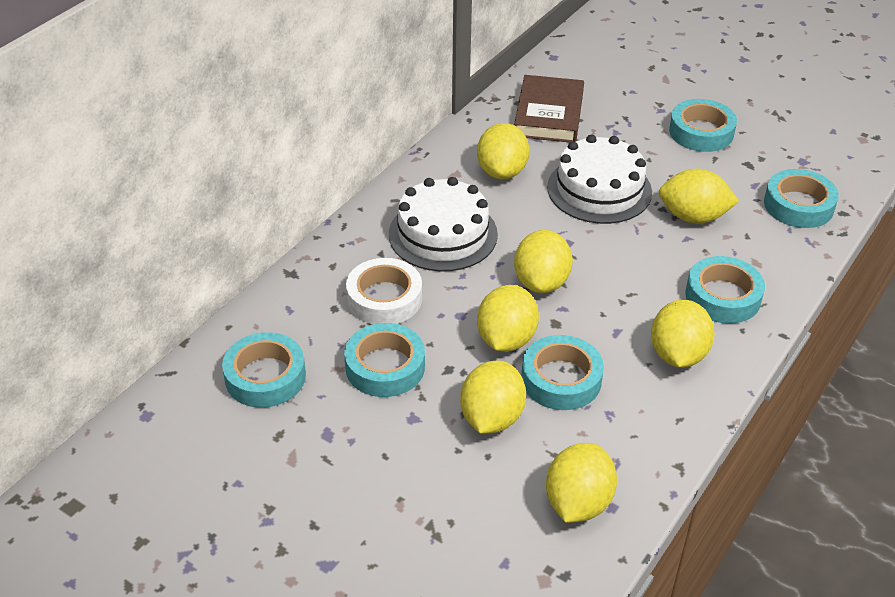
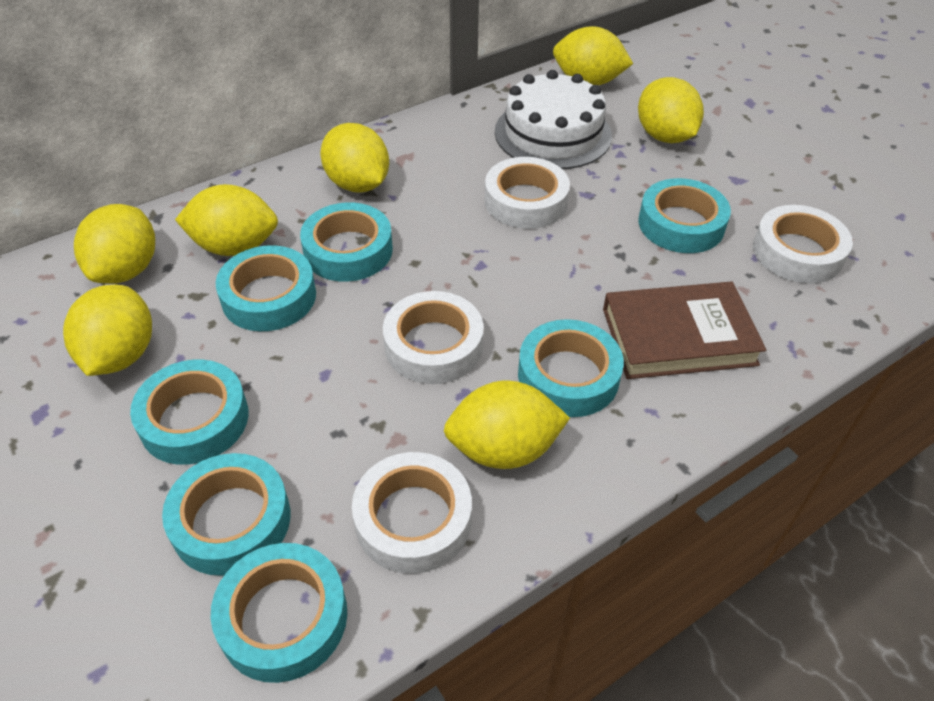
turquoise tape: [222,332,306,408] [344,323,425,397] [521,335,604,410] [669,99,737,152] [686,256,765,324] [764,169,839,228] = 6 -> [130,360,249,465] [162,453,290,576] [211,543,347,683] [216,245,316,331] [300,202,393,282] [518,319,624,417] [638,178,731,253] = 7
white cake: [389,177,498,272] [547,135,652,224] = 2 -> [495,70,612,169] = 1
white tape: [346,258,422,324] = 1 -> [352,452,472,574] [383,291,484,384] [485,157,570,229] [753,205,853,284] = 4

